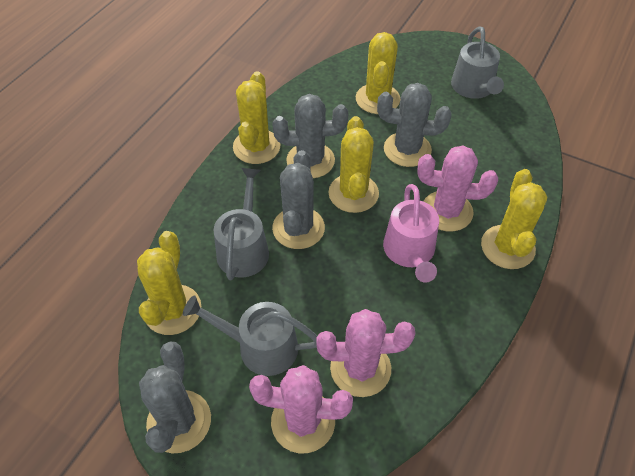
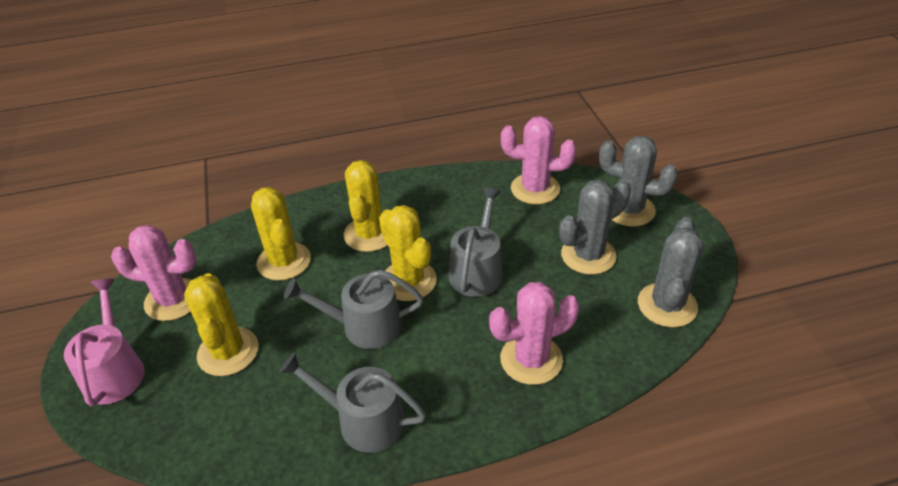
grey cactus: [139,341,211,453] [272,94,348,178] [272,150,325,249] [377,83,451,167] = 4 -> [559,179,631,275] [599,136,678,226] [638,217,704,327] = 3
yellow cactus: [137,231,201,335] [233,71,280,164] [328,116,379,213] [356,32,400,114] [481,169,547,269] = 5 -> [184,273,259,376] [251,187,311,281] [344,160,387,252] [379,205,437,301] = 4

